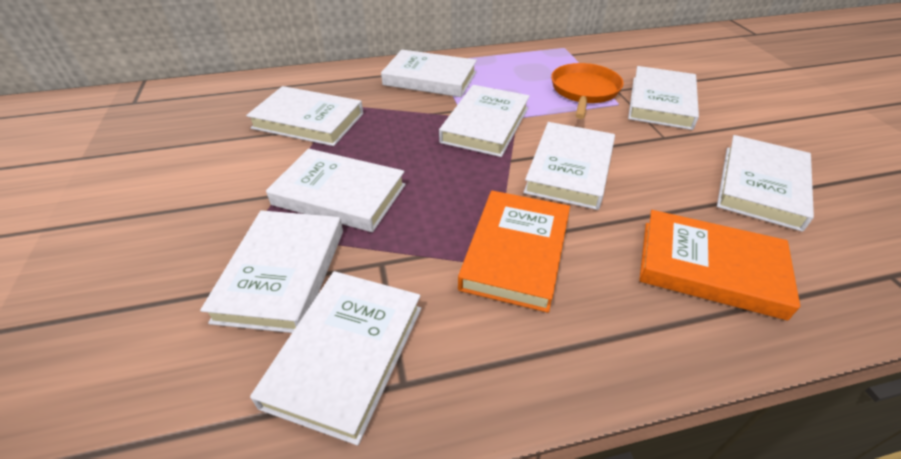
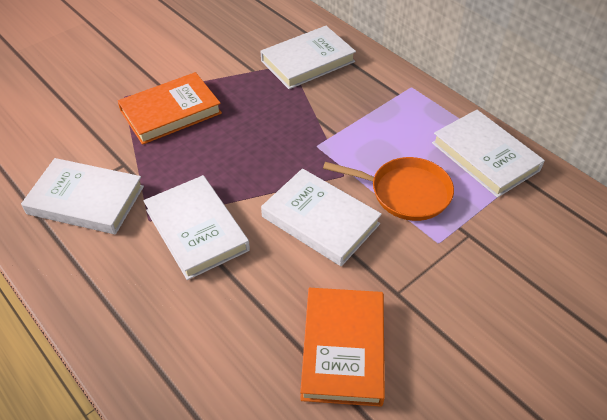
white book: [200,210,343,333] [246,86,363,146] [250,271,421,445] [266,149,406,232] [381,50,477,97] [439,85,530,157] [523,122,615,210] [628,66,699,130] [717,135,814,232] = 9 -> [21,158,144,234] [143,175,250,280] [261,26,356,89] [261,168,382,266] [432,110,545,198] = 5

